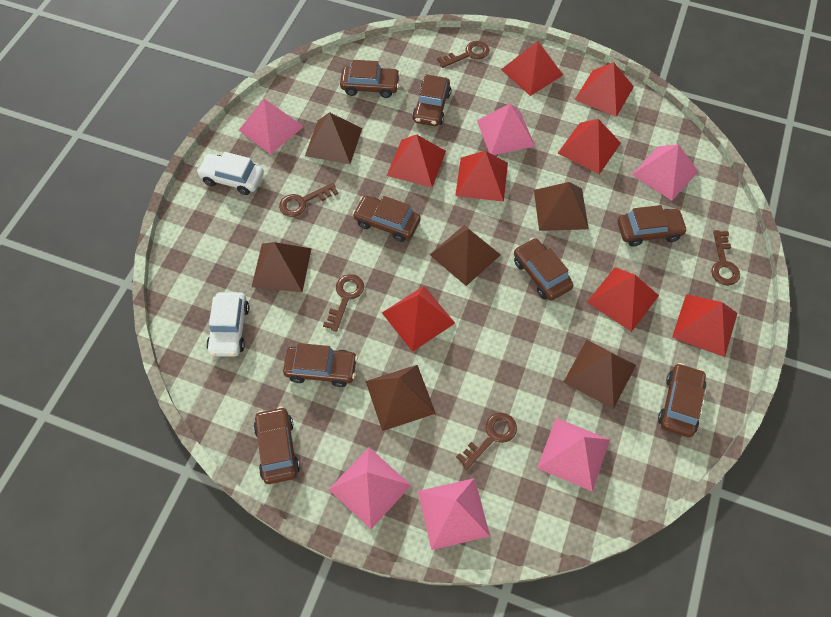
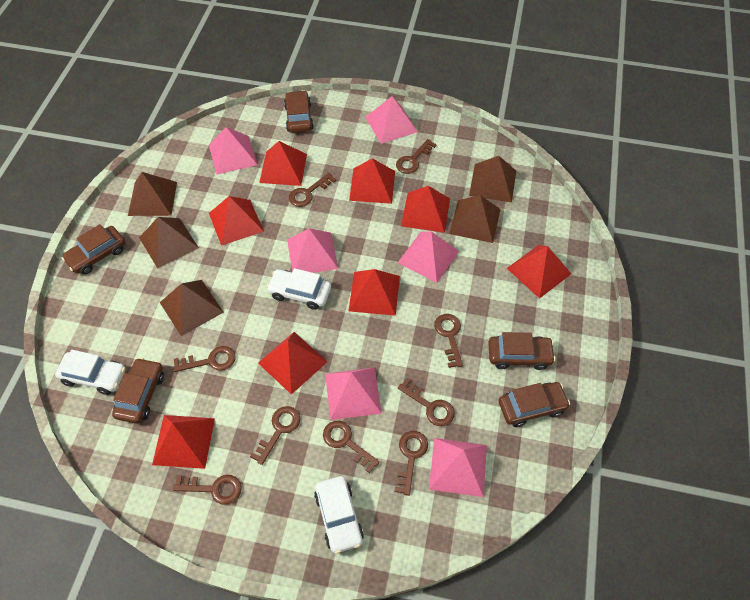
brown car: [254,407,300,484] [283,343,358,387] [340,60,400,98] [352,195,421,242] [412,74,451,126] [514,238,573,301] [618,205,688,247] [658,363,706,437] = 8 -> [62,224,125,274] [112,358,164,424] [284,90,314,133] [488,332,556,370] [499,382,570,427] = 5
brown key: [279,183,339,217] [323,274,364,332] [437,41,490,68] [456,413,517,469] [711,230,740,286] = 5 -> [173,346,236,372] [173,475,242,505] [250,406,300,465] [289,173,336,207] [323,421,380,473] [395,431,428,496] [396,139,437,174] [398,378,455,426] [434,314,463,368] = 9
brown pyramid: [252,242,312,292] [305,112,362,164] [366,365,436,431] [430,225,501,286] [534,182,589,231] [563,340,636,409] = 6 -> [128,172,177,216] [139,217,199,268] [160,280,224,336] [449,195,501,243] [469,156,516,203] = 5
white car: [197,152,264,195] [206,292,249,357] = 2 -> [55,350,125,395] [267,268,331,310] [314,476,364,554] = 3

